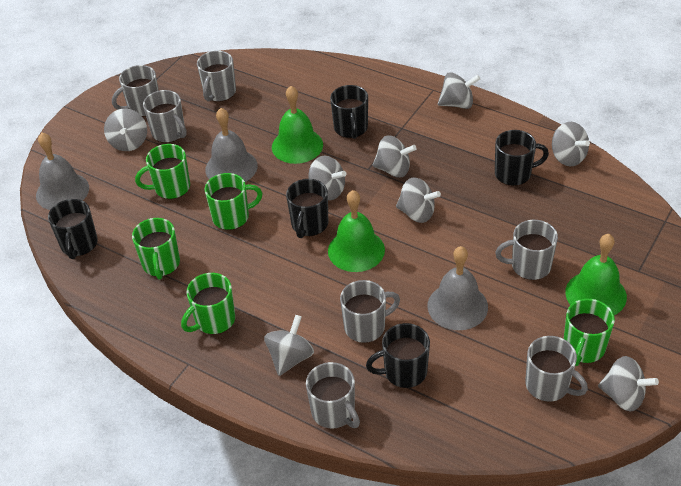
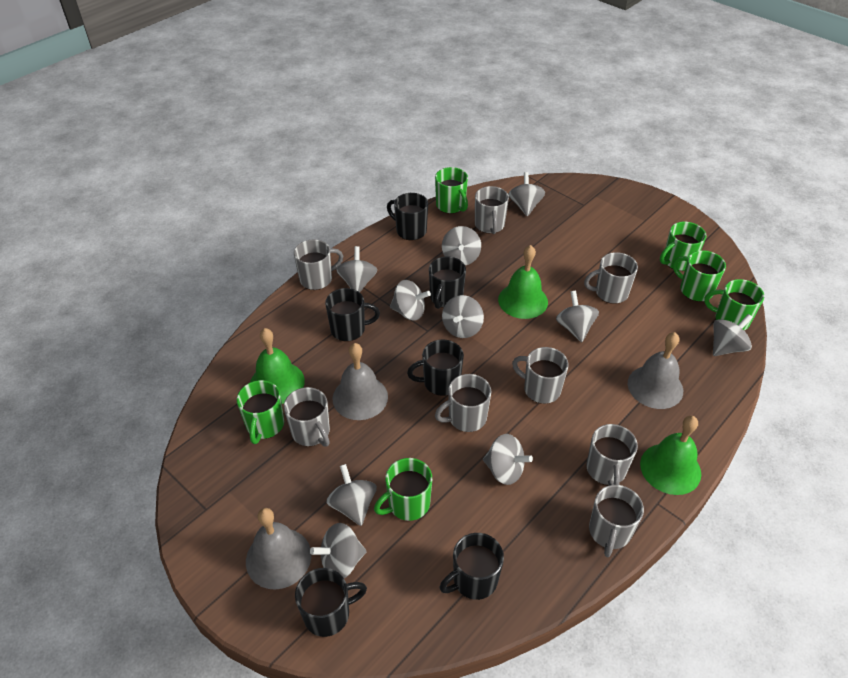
black mug: [48,199,98,259] [286,179,328,238] [330,85,368,139] [366,323,430,388] [495,130,549,186] = 5 -> [295,568,367,637] [325,288,380,341] [387,193,428,241] [407,339,464,396] [429,256,466,309] [439,533,504,600] = 6
green mug: [132,218,180,280] [135,144,190,199] [181,273,235,334] [205,173,263,230] [564,299,615,366] = 5 -> [237,380,284,444] [374,458,432,521] [435,167,468,214] [660,222,706,271] [673,250,726,302] [704,279,764,330] = 6
grey mug: [112,65,159,117] [143,90,187,143] [197,51,236,102] [306,362,360,429] [340,280,400,343] [495,220,558,280] [525,336,588,402] = 7 -> [284,387,330,447] [294,239,343,290] [435,374,491,432] [475,186,509,234] [512,347,569,404] [584,252,638,304] [586,424,638,486] [589,485,644,557] = 8
grey spinning top: [104,109,147,151] [264,315,314,376] [309,156,346,200] [373,135,417,177] [396,177,441,223] [438,72,480,109] [552,122,590,167] [598,356,659,412] = 8 -> [310,523,367,578] [326,464,377,526] [336,246,377,292] [390,280,431,321] [442,226,481,265] [442,295,484,338] [483,434,533,485] [508,172,545,216] [556,291,599,342] [713,314,753,356] = 10

